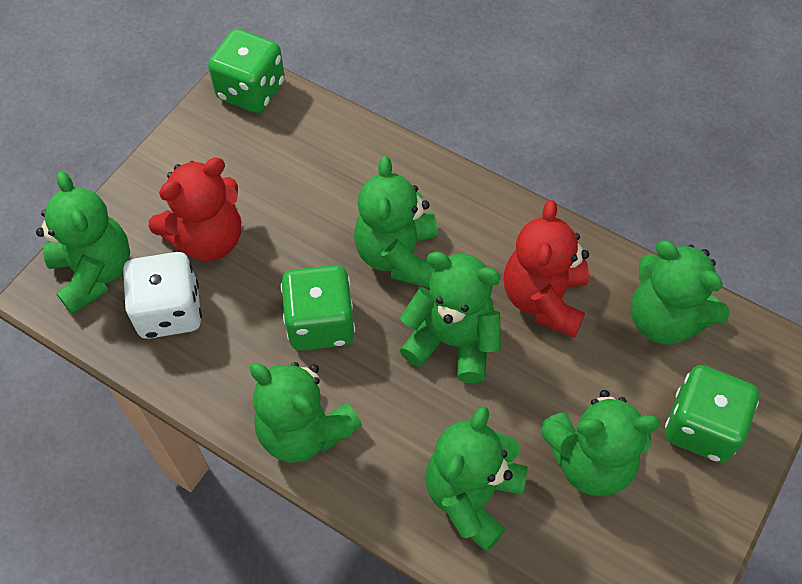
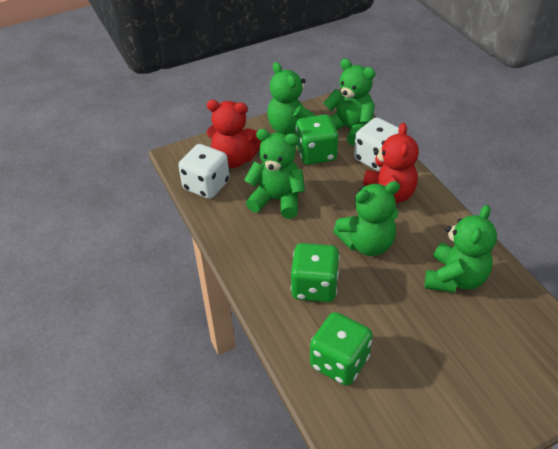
green teddy bear: [36,171,130,315] [250,362,362,463] [354,156,438,288] [400,252,501,383] [426,406,528,551] [541,390,660,496] [631,240,730,344] = 7 -> [244,129,305,219] [267,62,315,135] [323,59,375,146] [333,181,400,256] [425,205,497,293] = 5
white dice: [122,252,202,339] = 1 -> [178,144,230,199] [354,117,399,172] = 2

